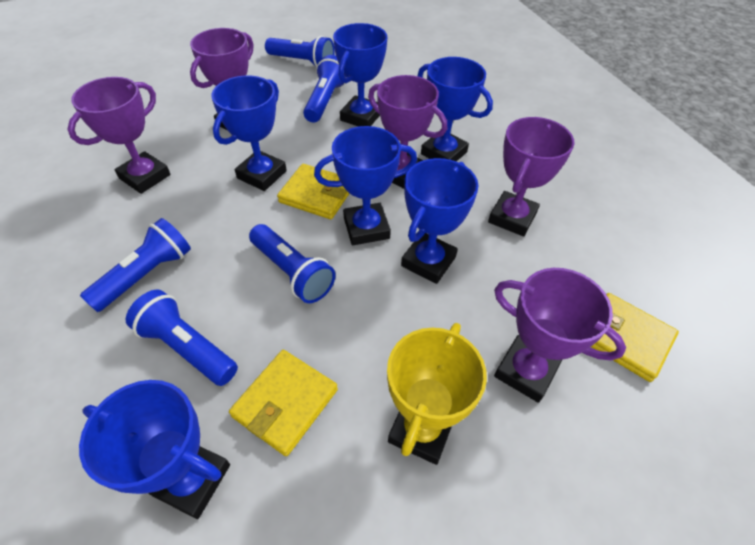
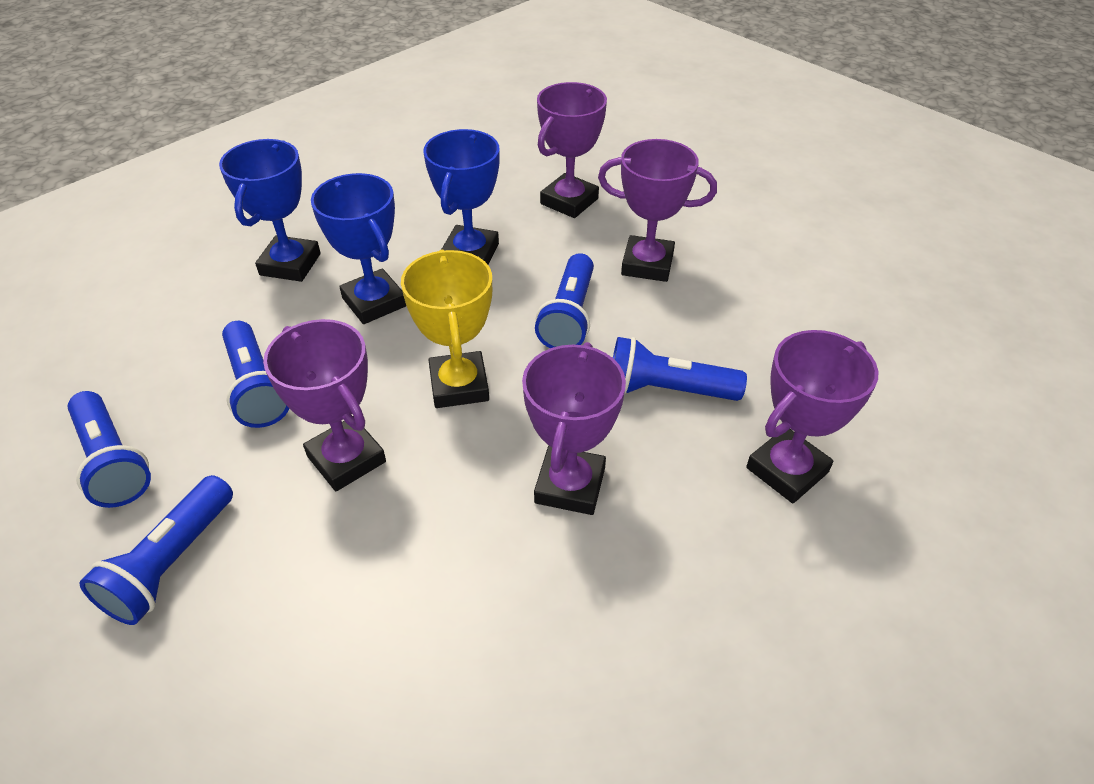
blue trophy: [79,380,230,519] [211,75,287,191] [314,126,417,245] [333,23,387,127] [401,158,479,284] [418,57,493,161] = 6 -> [219,139,321,282] [311,173,406,324] [423,129,500,264] = 3
yellow wallet: [229,350,338,456] [277,164,350,219] [591,293,679,382] = 3 -> none = 0

